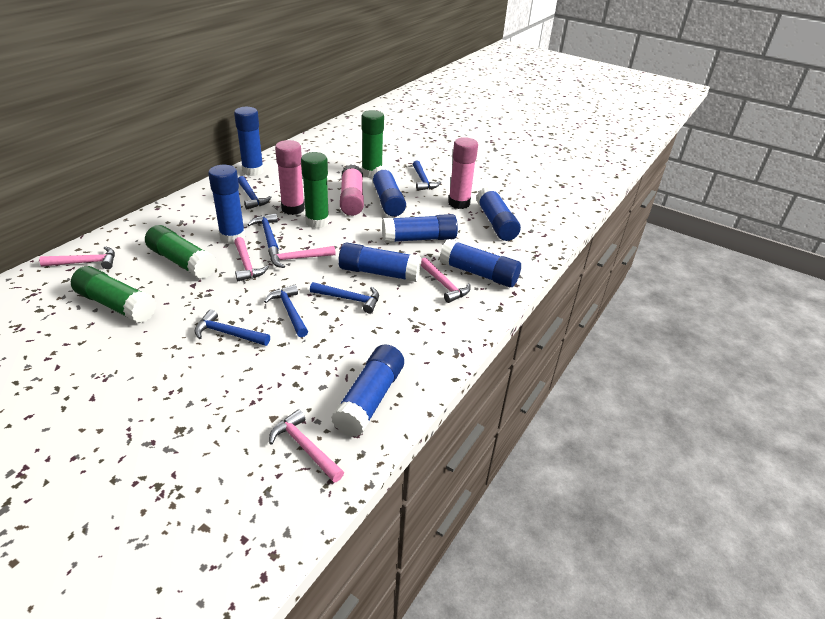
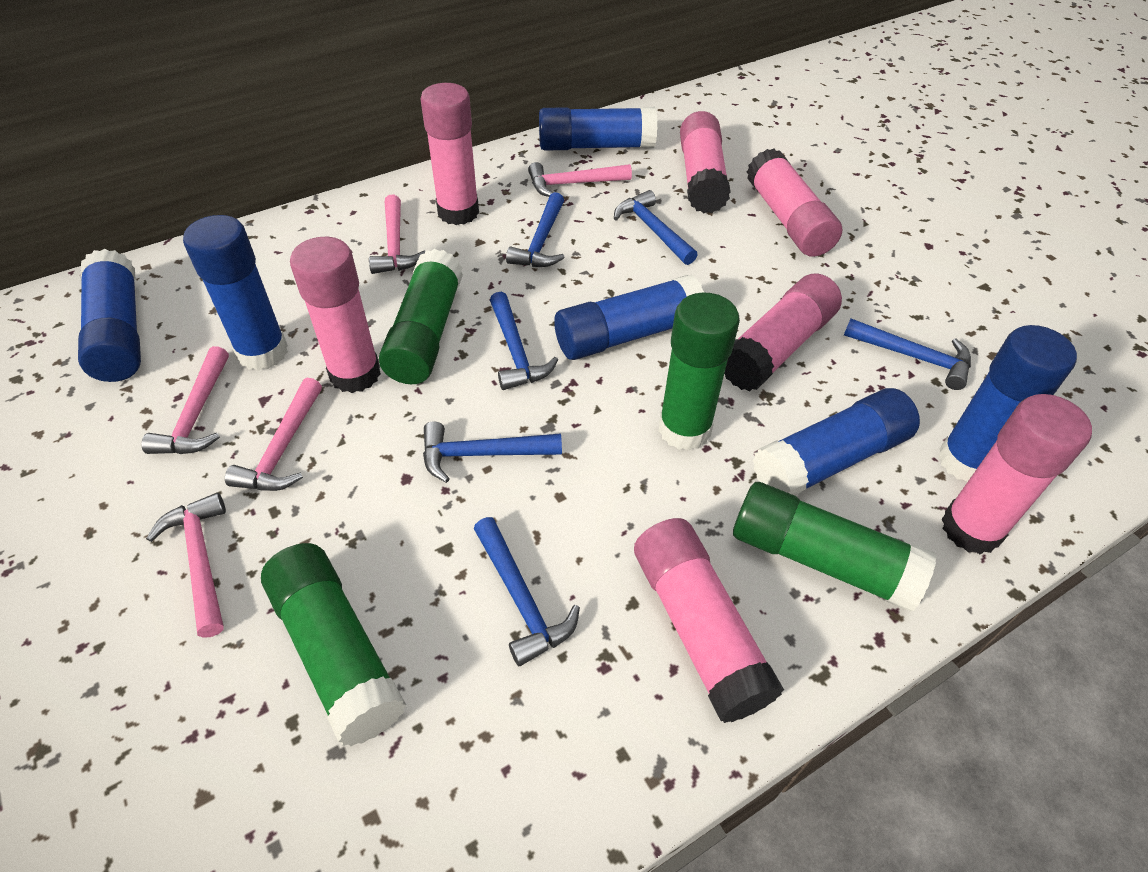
blue glue stick: [208,165,246,244] [234,107,264,176] [331,344,404,437] [338,242,422,282] [371,166,406,217] [382,214,458,243] [439,239,521,287] [476,187,521,241] = 8 -> [78,249,141,382] [183,215,288,371] [539,107,657,151] [554,274,705,360] [753,388,920,496] [938,325,1077,482] = 6
pink glue stick: [275,140,305,215] [340,164,364,216] [448,137,478,209] = 3 -> [290,237,381,393] [420,83,479,225] [634,518,784,723] [680,111,731,213] [724,274,842,391] [747,149,842,257] [941,394,1092,554] = 7

